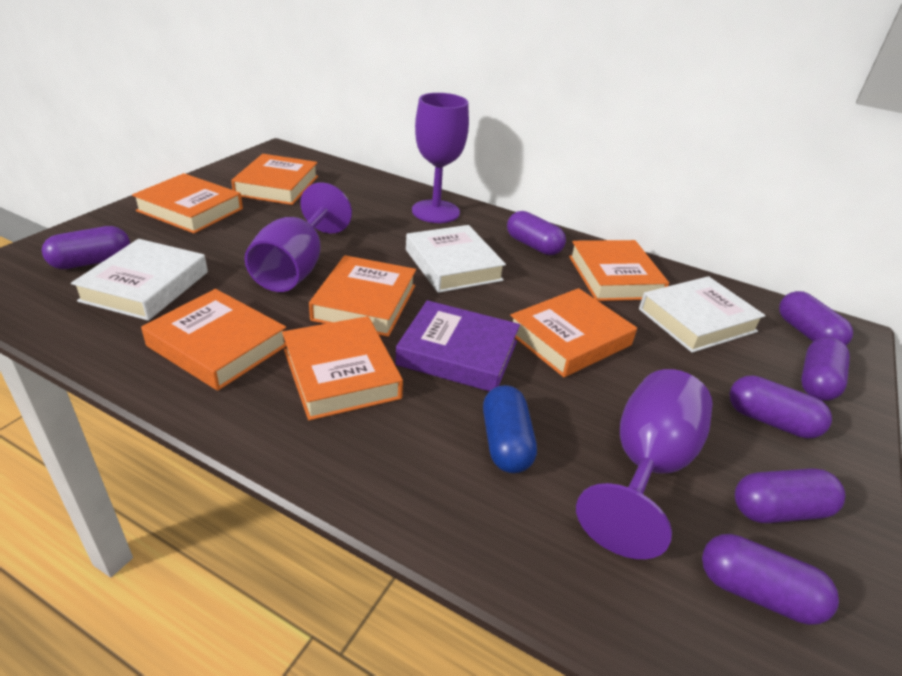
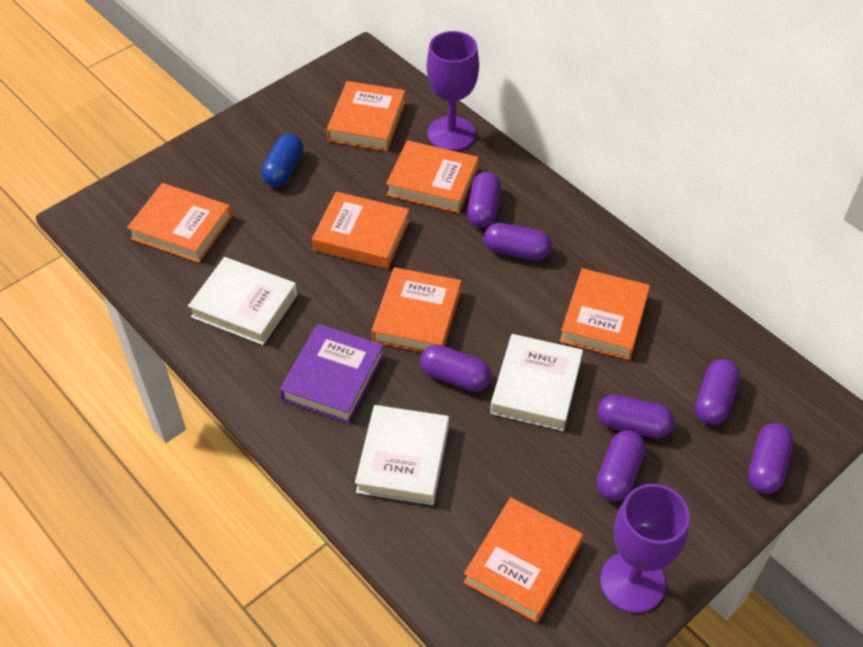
purple goblet: [244,182,352,292] [412,93,469,223] [576,369,713,559] = 3 -> [427,31,479,151] [600,484,690,613] = 2

